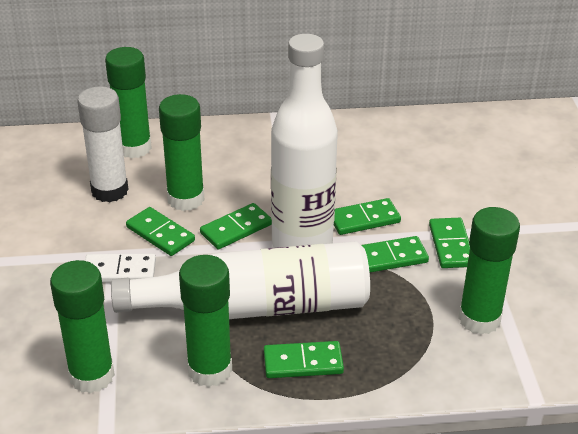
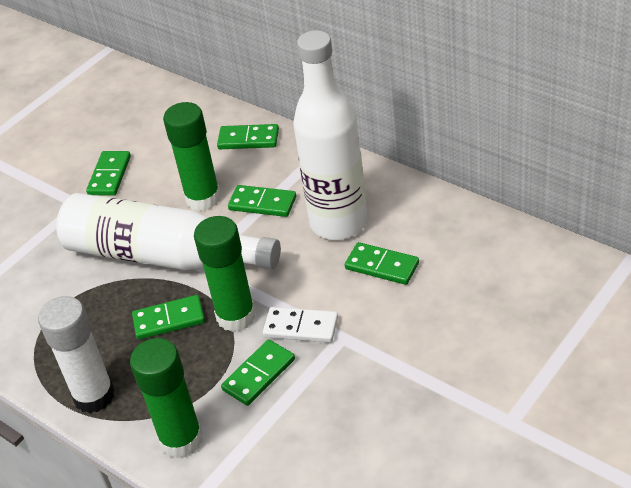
green glue stick: [50,260,115,393] [105,47,152,158] [159,94,204,211] [179,255,232,387] [458,207,520,335] = 5 -> [130,338,203,458] [163,102,221,211] [194,216,256,332] = 3

